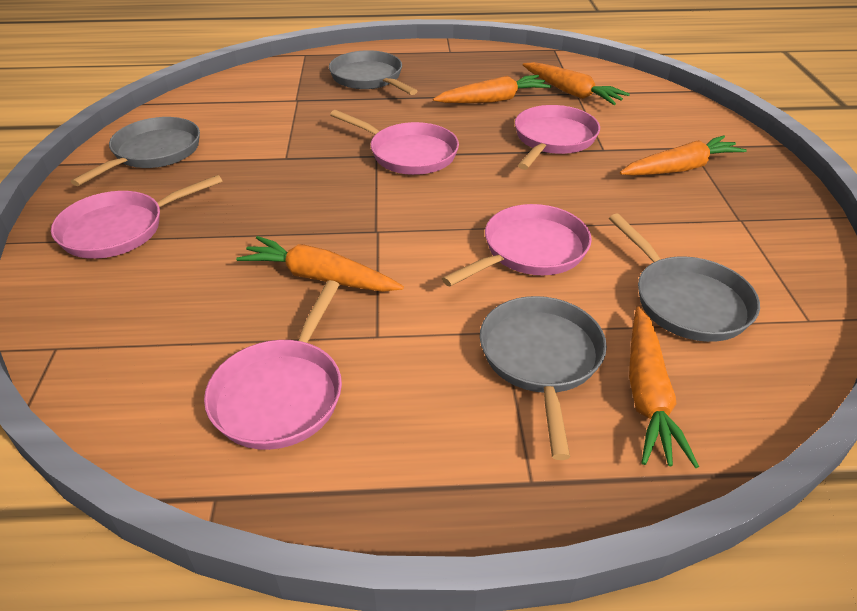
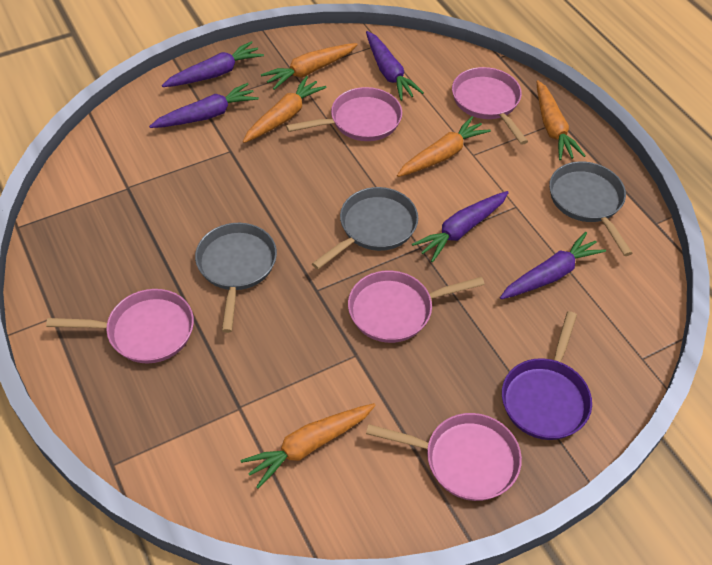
grey pan: [71,117,200,186] [329,50,417,95] [480,296,607,460] [609,214,760,342] = 4 -> [195,223,277,333] [312,187,418,269] [549,161,632,256] = 3
purple carrot: none = 0 -> [149,83,259,128] [162,41,264,87] [366,31,424,101] [412,191,509,263] [500,232,606,299] = 5
purple pan: none = 0 -> [502,311,592,440] = 1

